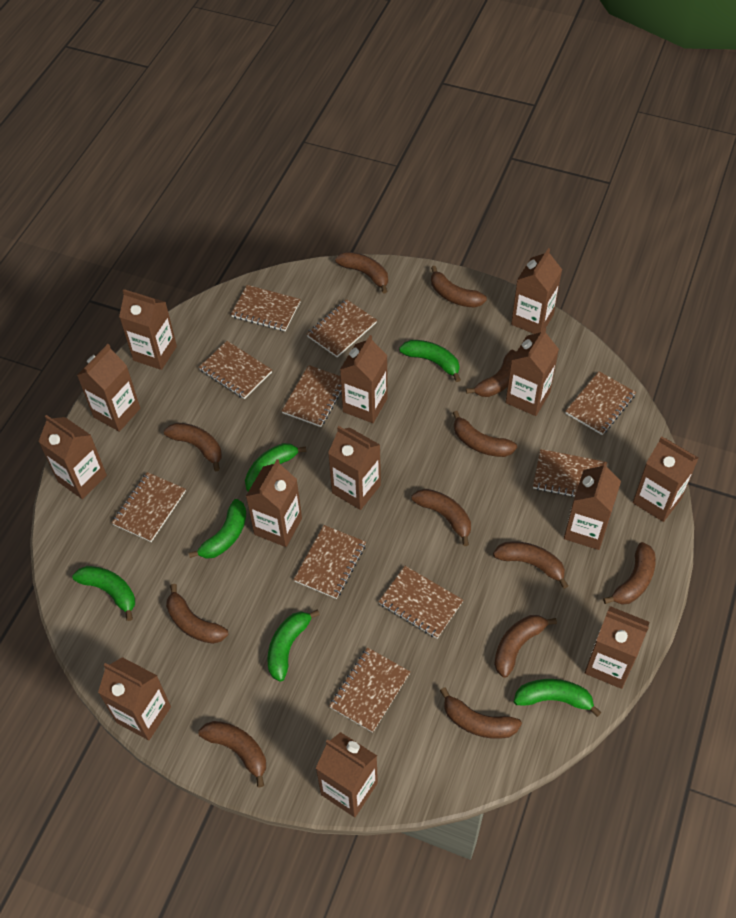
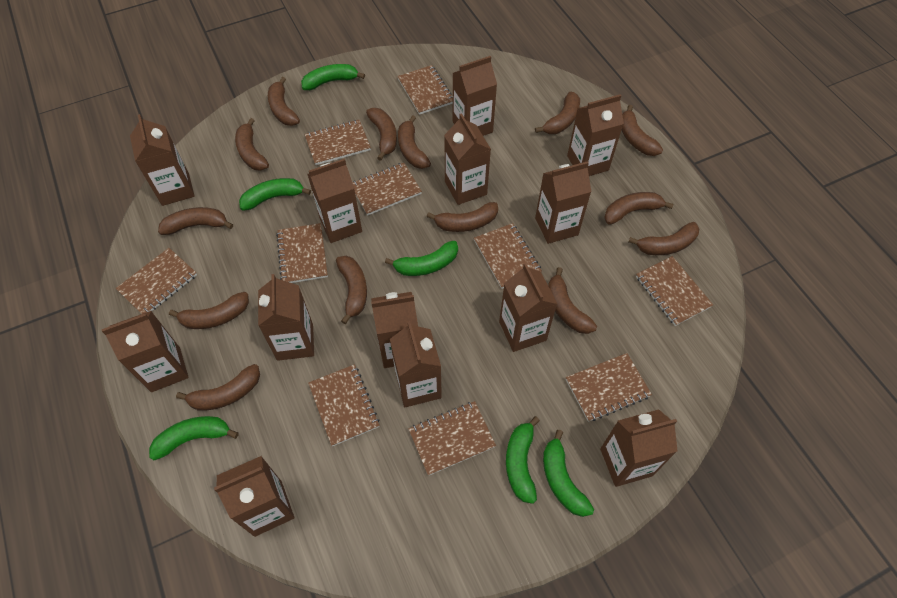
brown banana: [164,423,222,471] [166,584,228,644] [198,721,266,787] [335,252,388,294] [412,489,471,546] [431,266,487,308] [440,687,522,739] [453,411,517,457] [466,350,516,397] [493,541,568,589] [494,615,557,678] [603,542,656,605] = 12 -> [158,207,233,235] [169,292,249,329] [176,364,260,411] [235,118,269,171] [268,77,300,126] [336,256,367,324] [366,108,397,161] [398,115,431,169] [427,202,498,232] [535,92,580,134] [548,267,597,334] [604,192,674,225] [622,105,663,156] [629,222,699,255] = 14

